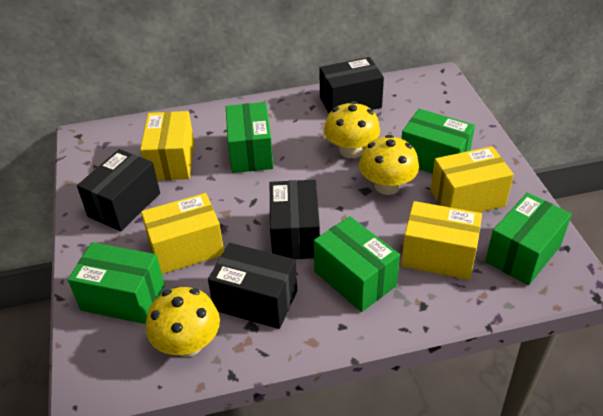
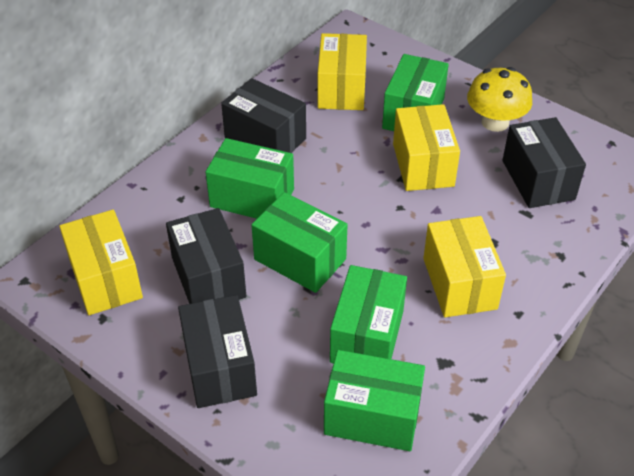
yellow mushroom: [146,287,220,357] [324,101,380,158] [359,135,419,195] = 3 -> [467,67,532,132] = 1

